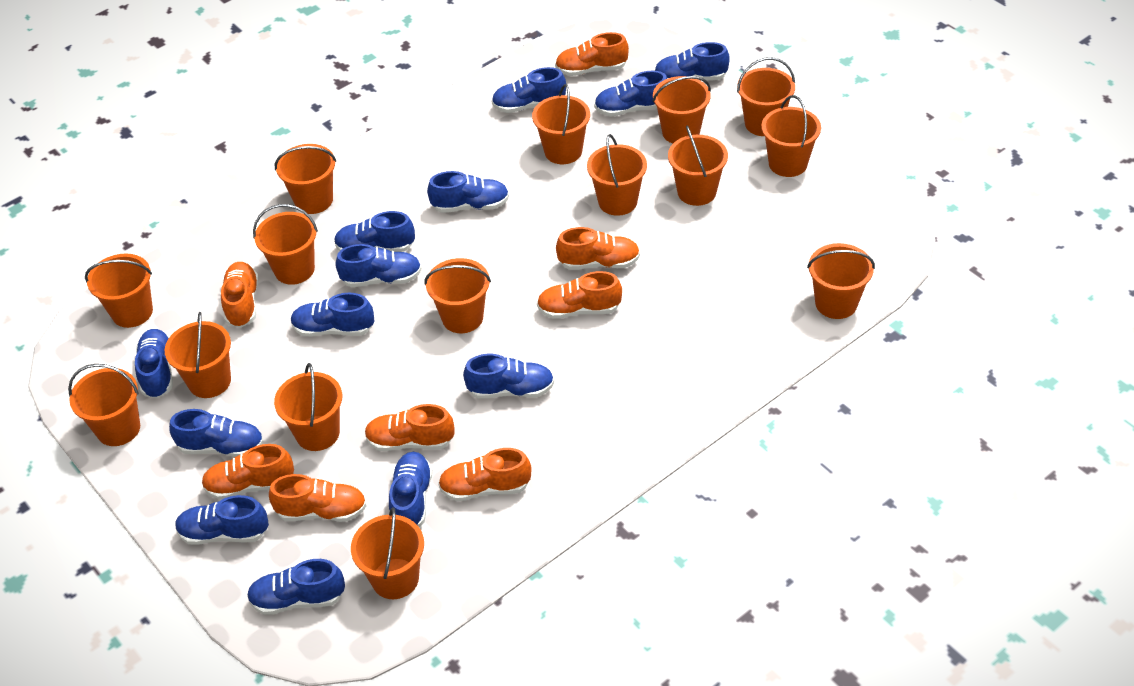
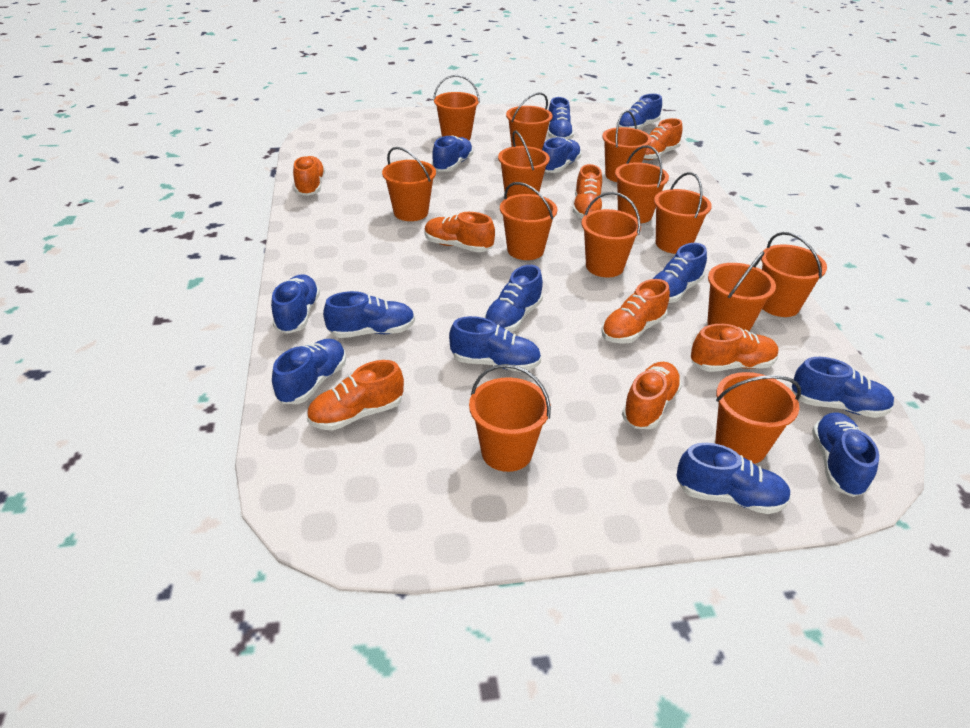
orange bucket: [68,364,140,446] [85,253,153,328] [165,312,231,398] [253,204,318,285] [274,144,336,214] [274,363,342,451] [351,507,424,599] [425,258,491,333] [532,84,590,164] [587,134,647,216] [652,76,711,143] [668,125,728,206] [737,57,795,136] [761,95,821,177] [807,243,875,319] = 15 -> [382,147,436,221] [433,75,480,140] [469,364,551,472] [498,131,550,198] [500,182,557,260] [506,92,553,150] [581,192,641,277] [602,110,652,182] [615,145,669,223] [654,172,712,254] [707,251,776,332] [715,372,801,464] [761,232,827,317] = 13

